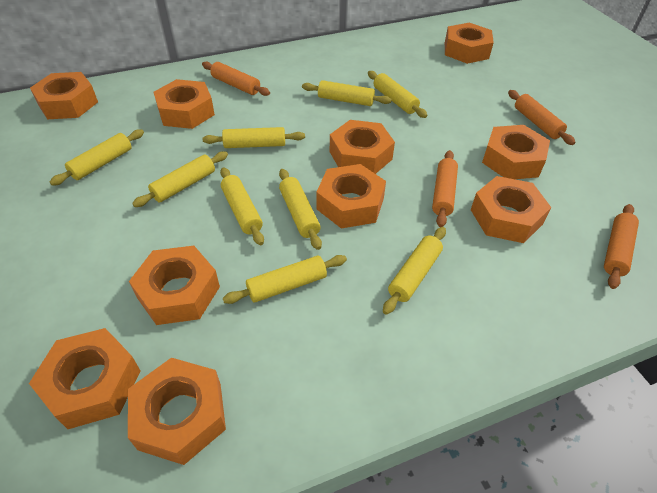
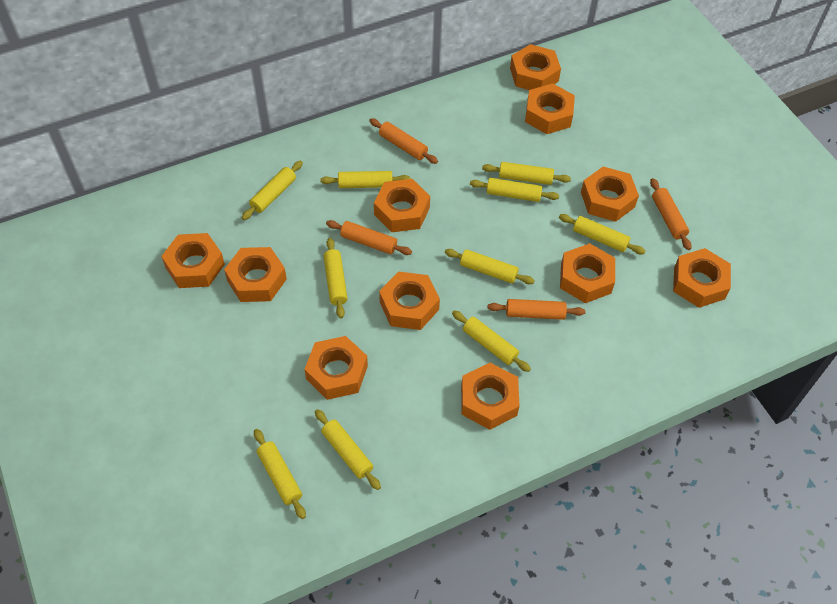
orange nut: [29,328,141,429] [30,72,98,119] [128,358,226,465] [129,246,220,325] [153,79,215,129] [316,164,386,228] [330,120,395,174] [445,23,494,64] [471,176,551,243] [482,125,550,179] = 10 -> [161,233,225,288] [224,247,287,302] [304,336,368,400] [374,179,430,232] [379,271,440,330] [461,363,519,430] [510,44,561,90] [525,83,575,134] [560,243,615,303] [581,167,639,222] [673,248,731,308] = 11
yellow rolling pin: [50,129,144,186] [132,151,228,207] [202,127,305,148] [220,167,264,245] [223,255,347,304] [279,169,322,250] [302,80,392,106] [368,71,427,118] [383,227,446,315] = 9 -> [242,161,303,220] [254,429,306,519] [315,409,381,490] [320,171,410,188] [324,238,348,318] [445,249,535,284] [452,310,531,372] [470,178,559,202] [482,162,571,185] [559,214,645,254] = 10

